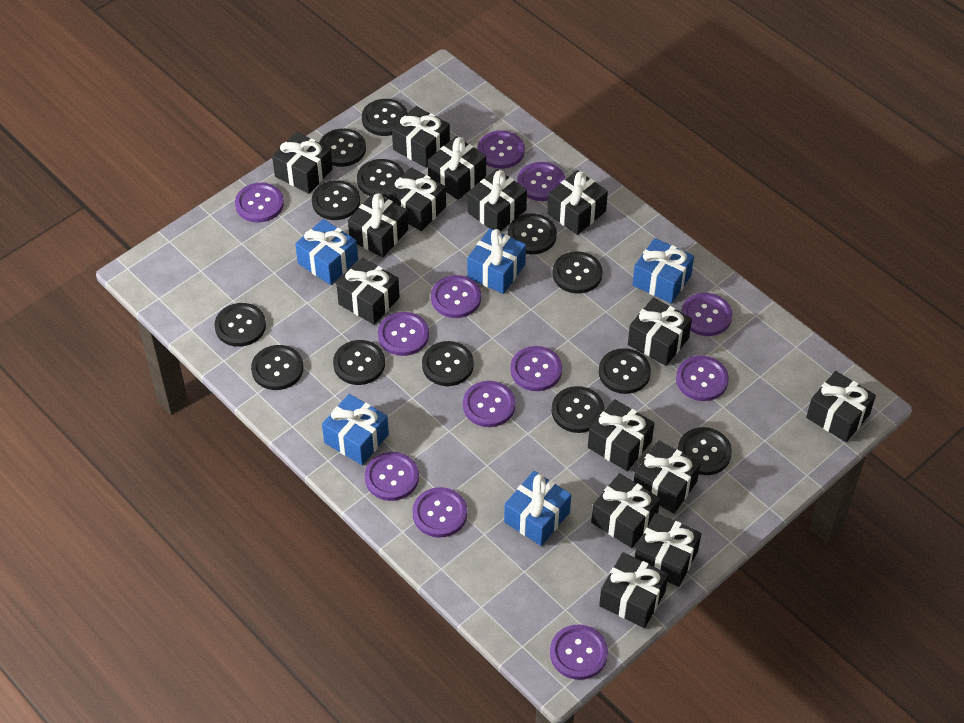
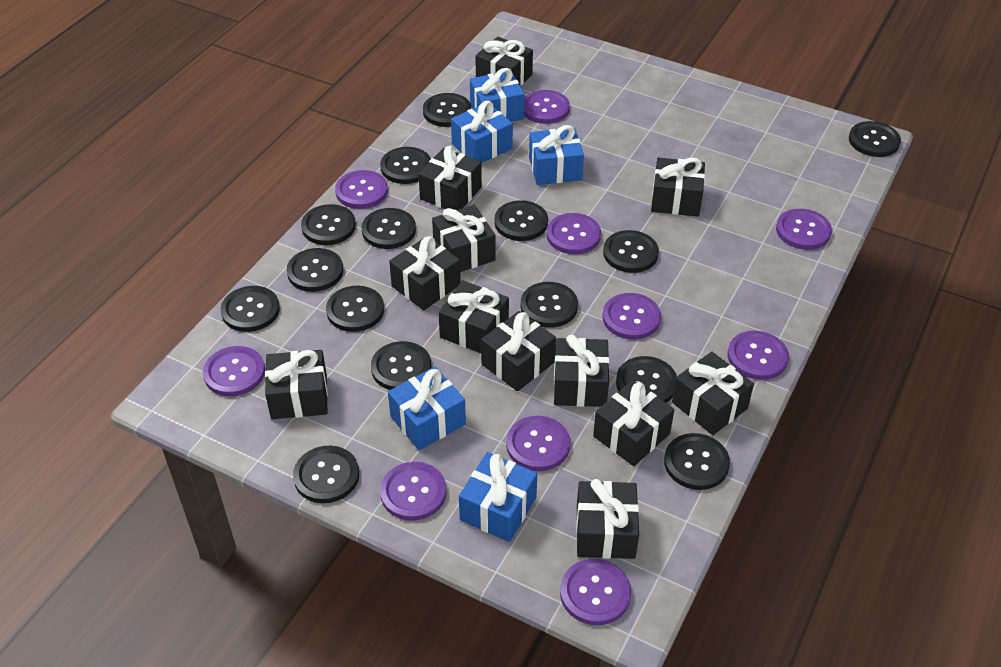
black button: [214,303,266,347] [251,345,303,390] [312,180,360,220] [319,128,366,167] [333,340,385,385] [357,159,404,198] [362,99,408,136] [422,341,474,386] [508,214,557,254] [552,386,604,433] [553,251,603,294] [599,348,651,394] [678,427,732,475] = 13 -> [221,286,280,332] [287,248,343,292] [293,446,359,503] [301,204,356,245] [326,286,384,332] [361,208,416,249] [371,341,431,390] [380,147,431,184] [423,93,471,127] [494,200,548,241] [521,282,578,328] [603,230,659,273] [616,356,677,403] [664,433,730,490] [849,121,901,157] = 15
black gift: [272,132,333,194] [337,258,400,325] [348,193,408,257] [386,167,446,231] [392,106,450,168] [428,136,486,200] [467,169,527,231] [547,170,608,235] [588,399,654,471] [591,473,660,548] [599,552,668,628] [628,298,692,366] [634,440,700,513] [635,513,702,587] [806,371,876,442] = 15 -> [265,350,328,419] [389,236,461,310] [418,146,482,210] [432,205,496,272] [438,280,509,353] [475,37,533,86] [481,311,556,391] [554,335,609,407] [576,479,639,559] [593,380,674,466] [651,157,705,217] [672,352,754,435] = 12
purple button: [235,183,284,223] [365,452,419,501] [378,312,429,356] [412,487,467,538] [431,275,481,318] [463,381,515,427] [478,130,525,169] [510,346,562,391] [517,162,565,201] [550,625,608,680] [676,355,729,401] [681,293,732,336] = 12 -> [203,346,265,396] [335,170,388,209] [380,462,447,521] [506,416,570,471] [524,90,570,124] [546,213,601,254] [560,559,631,625] [602,293,661,340] [728,331,789,380] [776,209,832,250] = 10

